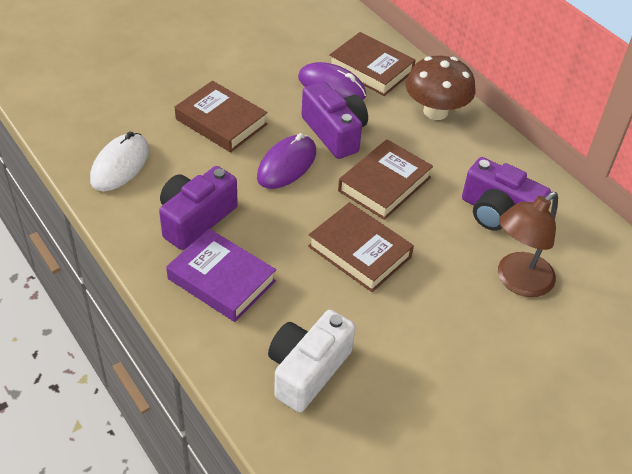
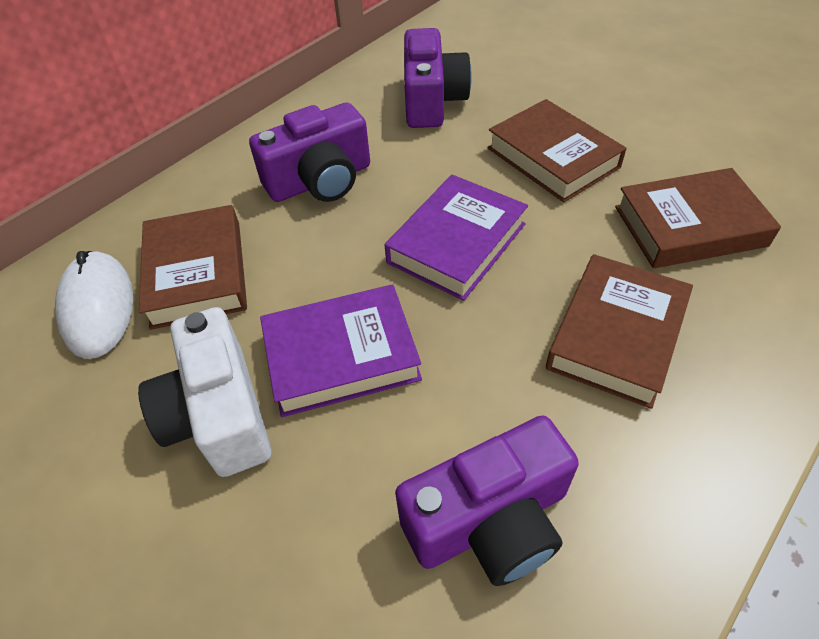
brown lamp: [498,192,558,297] = 1 -> none = 0
brown mushroom: [406,56,476,120] = 1 -> none = 0
purple book: [166,229,276,322] = 1 -> [260,284,422,417] [385,174,528,301] = 2
purple mouse: [257,133,316,189] [298,62,366,100] = 2 -> none = 0

